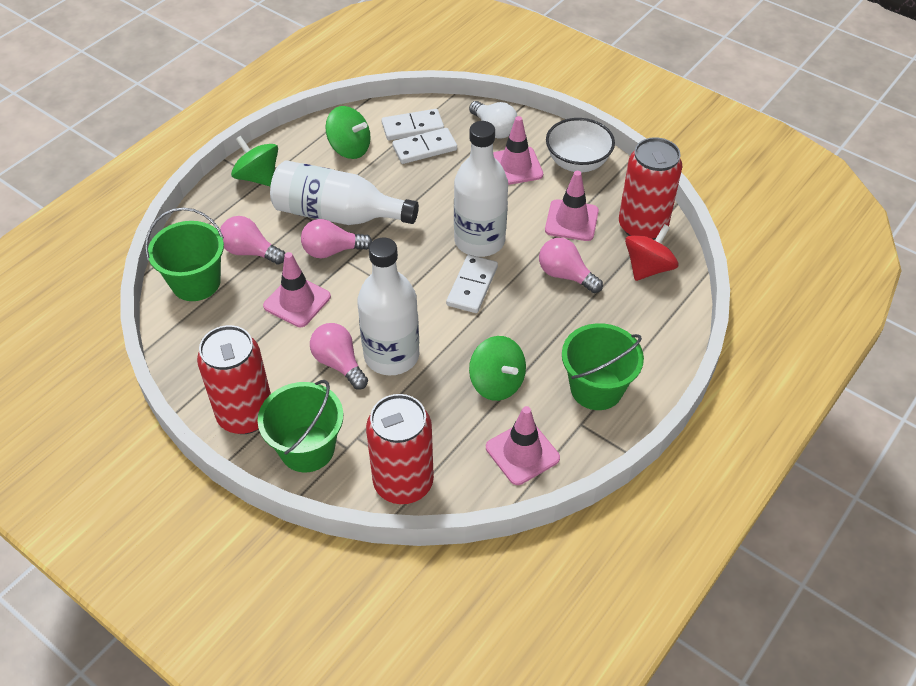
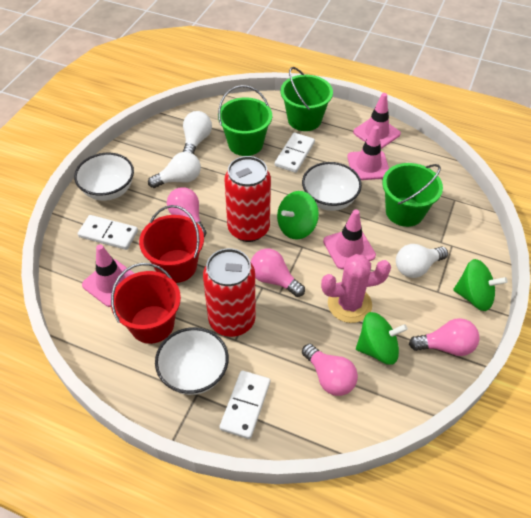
pink cactus: none = 0 -> [321,254,391,323] = 1
red bucket: none = 0 -> [111,263,181,344] [139,205,204,283] = 2
red can: [197,325,271,434] [366,394,434,504] [619,137,682,240] = 3 -> [203,248,256,337] [225,156,271,242] = 2
red spinning top: [625,224,678,281] = 1 -> none = 0
white bottle: [270,160,419,225] [357,237,419,375] [454,121,508,257] = 3 -> none = 0
white bowl: [546,118,615,172] = 1 -> [74,153,134,201] [155,327,229,395] [302,162,362,211] = 3
white light bulb: [469,101,517,138] = 1 -> [148,152,201,188] [183,111,212,154] [396,244,448,278] = 3

